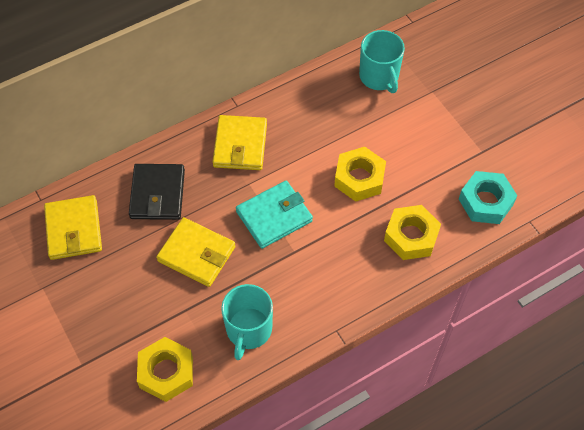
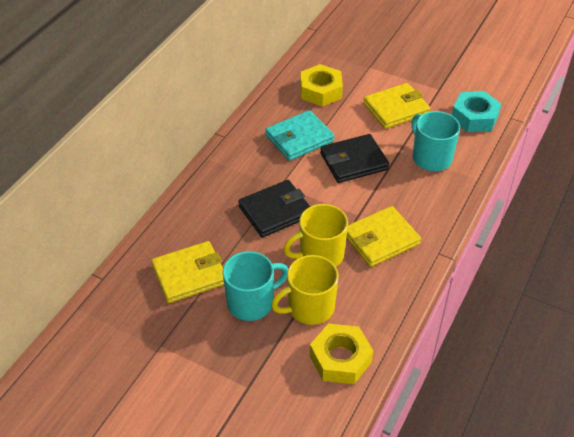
black wallet: [129,164,185,220] = 1 -> [238,180,310,237] [320,134,389,183] = 2
yellow mug: none = 0 -> [271,255,339,325] [283,204,348,267] = 2
yellow nut: [137,337,193,402] [334,147,386,202] [384,205,441,260] = 3 -> [300,64,343,107] [310,324,373,384] = 2

